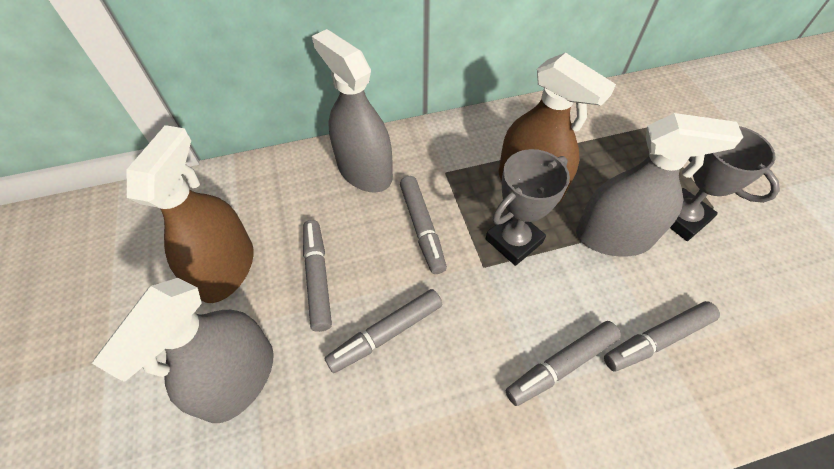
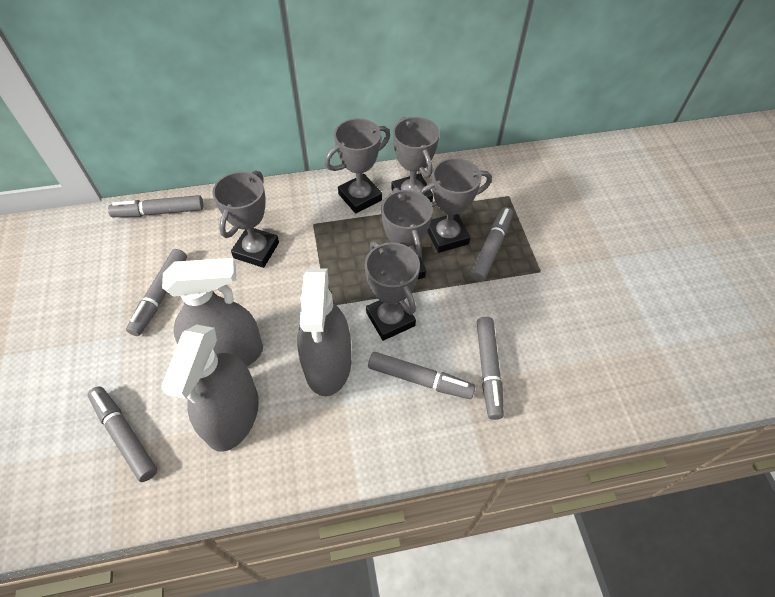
brown spray bottle: [127,125,253,303] [499,53,616,204] = 2 -> none = 0
grey marker: [303,220,332,332] [325,289,442,373] [400,176,447,274] [506,321,621,406] [604,301,720,371] = 5 -> [88,386,157,482] [108,195,203,217] [126,249,187,336] [368,352,475,399] [470,207,513,282] [477,317,504,420] = 6
grey trophy: [485,149,570,266] [670,126,780,241] = 2 -> [212,170,279,268] [325,118,390,214] [365,241,420,341] [381,188,433,279] [391,117,440,202] [419,158,492,253] = 6

